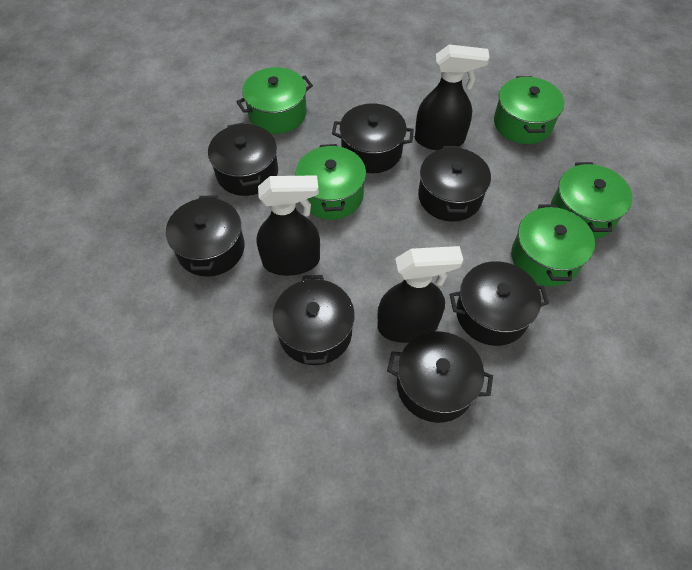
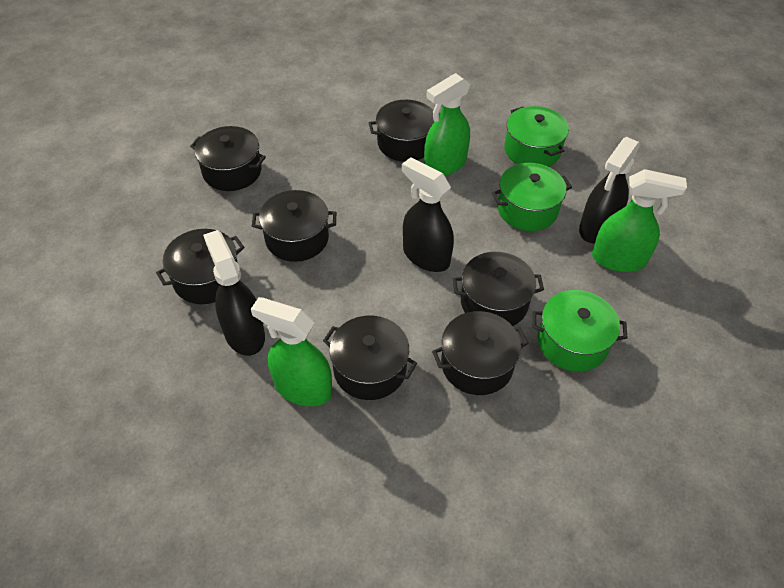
green pot: [236,67,313,134] [296,144,366,220] [494,76,564,144] [511,204,595,287] [551,162,632,239] = 5 -> [492,163,572,231] [504,106,569,167] [532,290,628,372] = 3
green spray bottle: none = 0 -> [251,297,332,406] [424,73,470,176] [592,169,687,272] = 3

